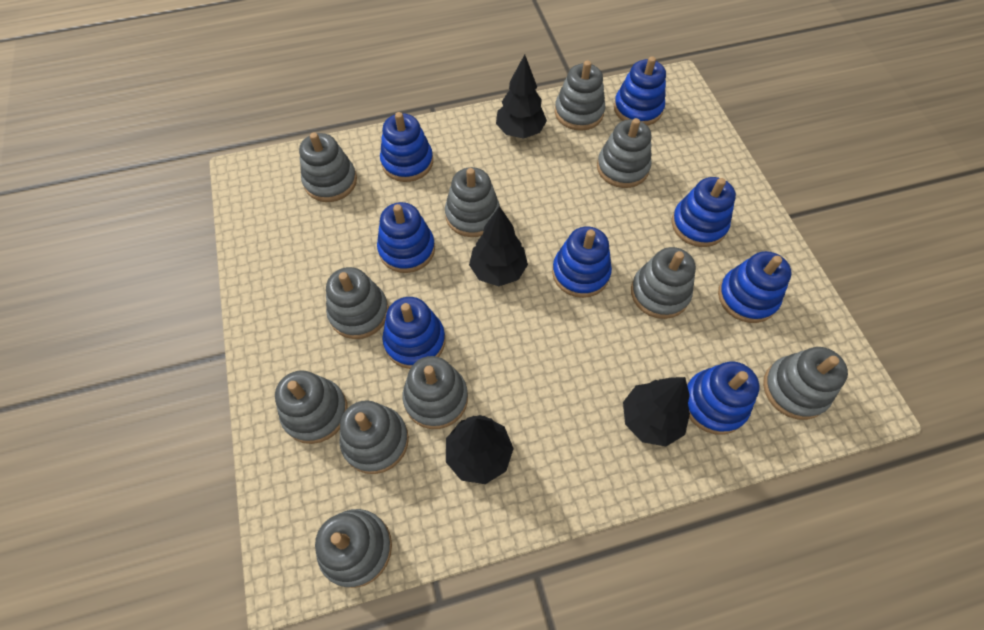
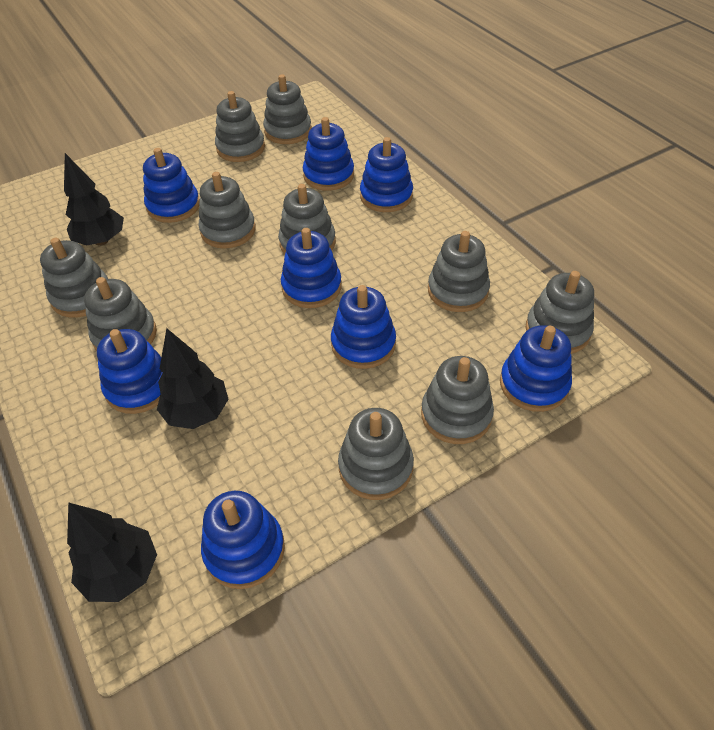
black tree: [446,415,514,484] [469,206,528,286] [496,54,547,139] [623,377,690,446] = 4 -> [64,153,124,246] [67,502,157,602] [157,328,229,429] = 3
grey stacking toy: [275,370,348,444] [299,132,357,202] [315,509,392,588] [326,267,389,339] [340,400,409,474] [403,356,468,429] [445,167,500,237] [555,61,605,131] [597,118,651,188] [631,247,696,319] [763,347,848,420] = 11 -> [40,238,108,318] [84,277,157,351] [198,172,256,249] [215,91,265,162] [263,74,312,144] [278,184,336,254] [338,408,414,500] [421,356,494,444] [428,231,490,312] [525,271,594,354] = 10

